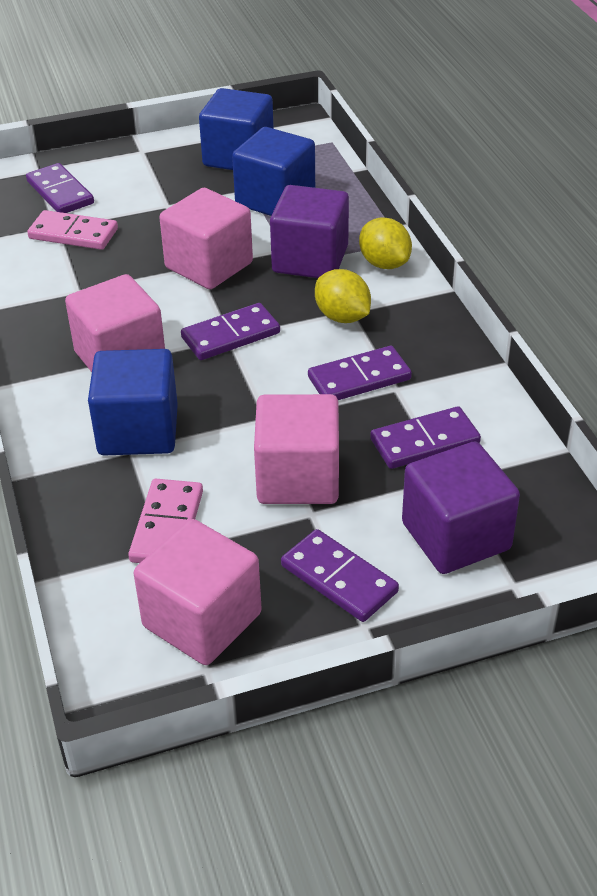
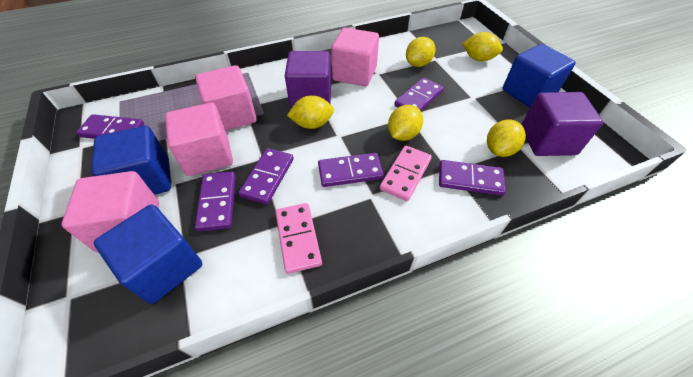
purple domino: [26,163,94,213] [181,303,280,360] [281,529,399,622] [308,346,412,400] [370,406,481,469] = 5 -> [76,114,144,139] [195,172,236,232] [238,148,294,205] [318,153,384,187] [394,77,444,111] [439,160,506,196] = 6
yellow lemon: [315,269,371,323] [359,217,412,269] = 2 -> [287,95,334,129] [388,105,423,141] [406,37,436,67] [462,32,503,61] [487,119,526,157] = 5

